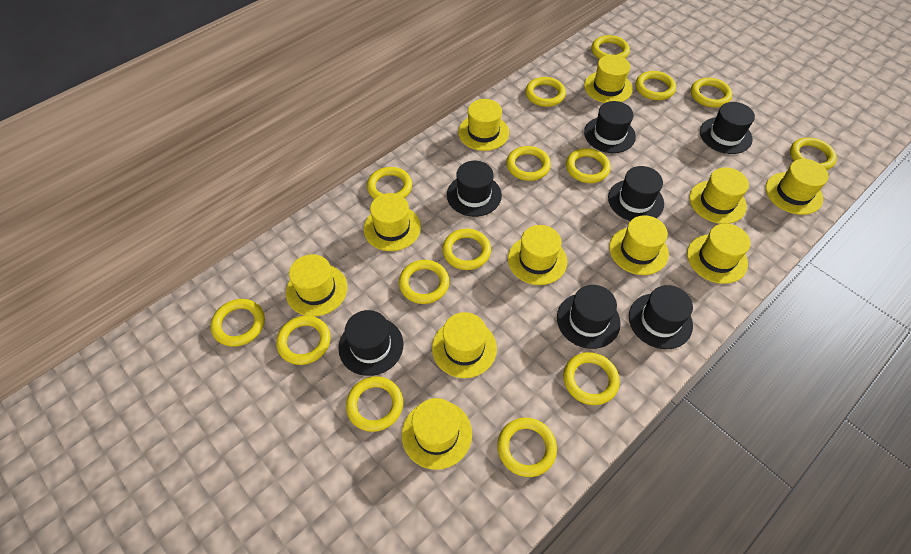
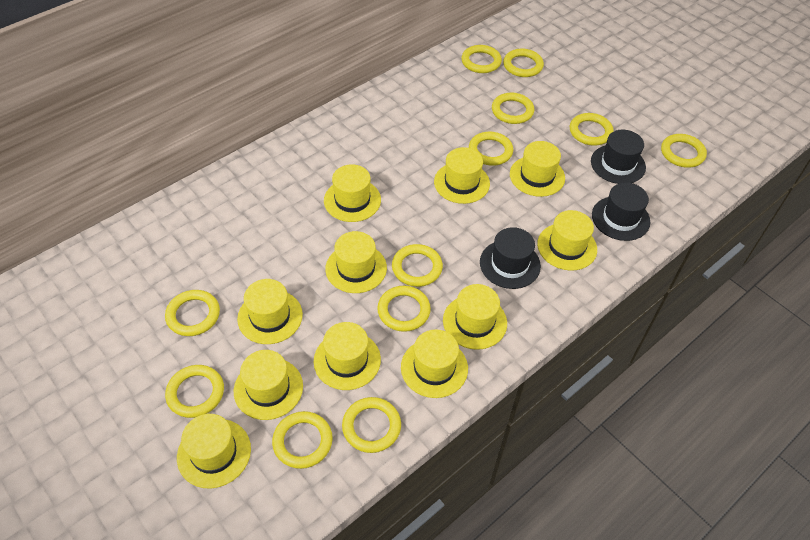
black hat: [338,310,404,376] [447,161,502,217] [557,285,621,349] [584,101,636,153] [608,166,664,221] [629,285,693,349] [700,102,755,154] = 7 -> [480,227,541,289] [591,130,646,184] [592,182,650,241] = 3
yellow ring: [211,299,265,347] [276,316,330,365] [346,376,403,432] [367,167,412,199] [399,260,449,304] [442,229,491,270] [497,418,557,477] [506,146,551,181] [525,77,566,107] [563,352,620,405] [566,148,611,183] [592,35,630,59] [635,71,676,100] [691,78,732,108] [790,137,837,170] = 15 -> [165,290,220,336] [165,365,224,418] [272,411,333,469] [342,397,401,453] [377,286,431,332] [392,244,443,287] [461,45,502,73] [469,132,513,166] [492,93,534,124] [503,49,544,77] [570,113,614,146] [661,134,707,168] = 12

